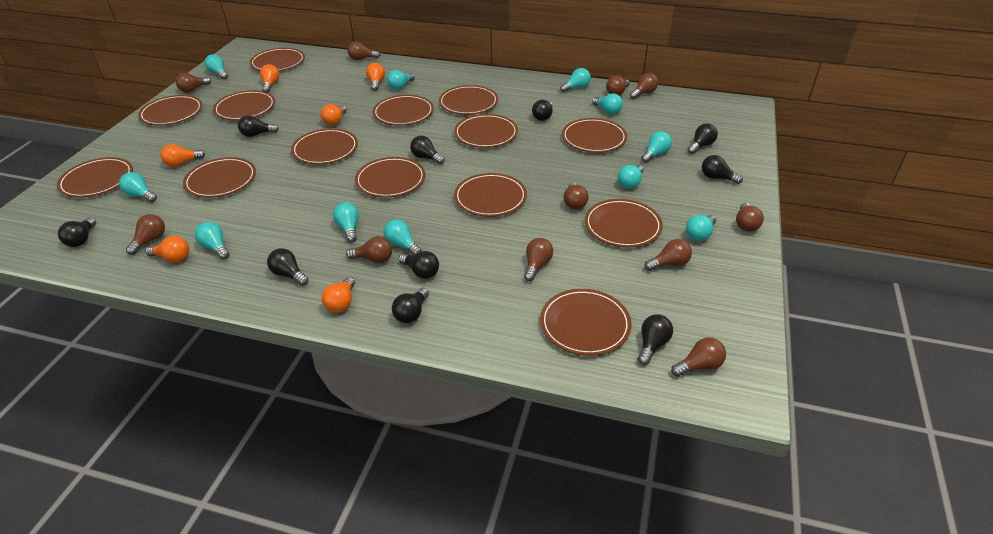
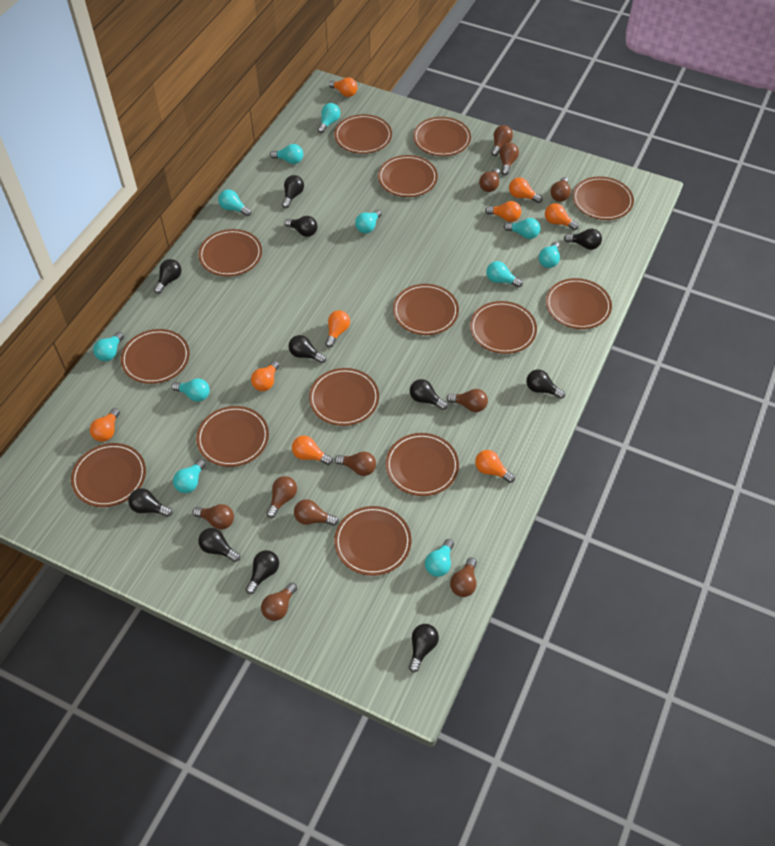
black light bulb: [58,217,96,247] [238,115,279,137] [267,248,309,286] [392,288,429,323] [398,251,439,279] [410,135,445,165] [532,100,553,121] [638,314,673,365] [687,123,718,154] [702,155,743,184] = 10 -> [128,488,172,517] [154,259,182,294] [198,528,240,562] [245,550,279,594] [282,175,304,208] [284,216,318,237] [288,335,326,363] [409,624,439,672] [410,379,448,410] [526,369,565,399] [564,229,602,250] = 11
orange light bulb: [145,236,189,263] [160,144,205,167] [260,64,280,93] [321,104,347,125] [322,277,355,312] [366,63,385,91] = 6 -> [90,408,120,442] [251,361,280,391] [292,436,333,465] [325,310,350,348] [329,77,358,97] [475,450,515,483] [485,201,521,222] [509,177,543,203] [545,203,579,230] = 9

